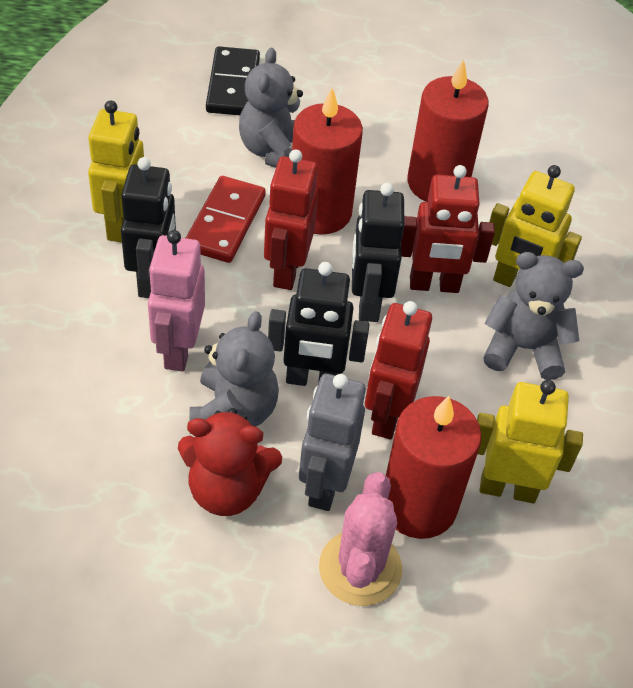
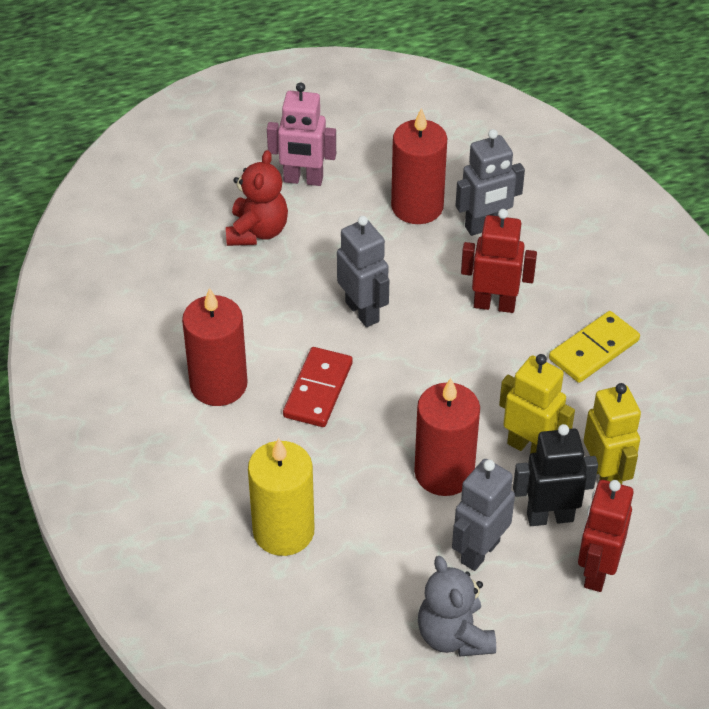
black domino: [206,46,260,115] = 1 -> none = 0
black robot: [121,157,176,298] [268,262,370,386] [352,183,405,322] = 3 -> [513,424,598,526] = 1
grey robot: [299,374,366,511] = 1 -> [337,216,389,327] [452,459,515,571] [456,129,525,236] = 3
grey teddy bear: [190,311,279,434] [239,48,303,168] [483,252,584,380] = 3 -> [418,556,496,657] = 1
pink cactus: [319,472,402,606] = 1 -> none = 0
red robot: [264,149,318,290] [365,301,432,439] [401,165,495,293] = 3 -> [461,209,537,313] [578,480,634,592] = 2
yellow candle: none = 0 -> [248,438,315,556] = 1
yellow domino: none = 0 -> [549,311,640,383] = 1
yellow robot: [88,100,144,243] [477,380,583,503] [489,165,582,287] = 3 -> [499,354,575,454] [584,383,641,485] = 2

